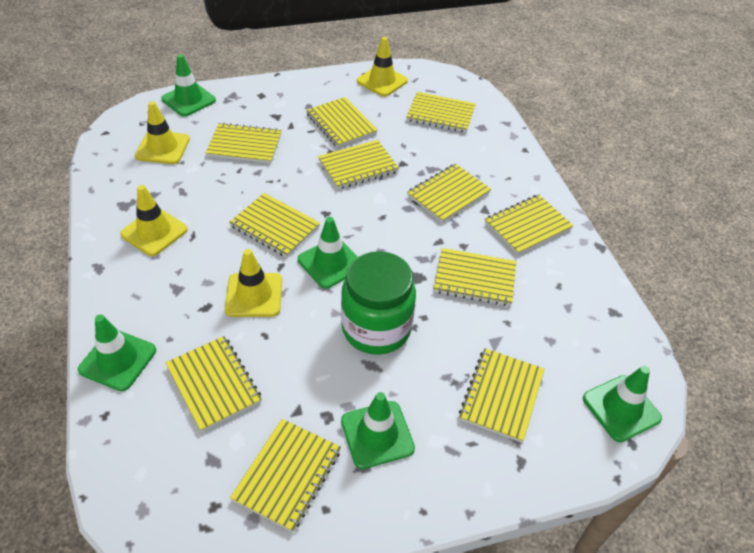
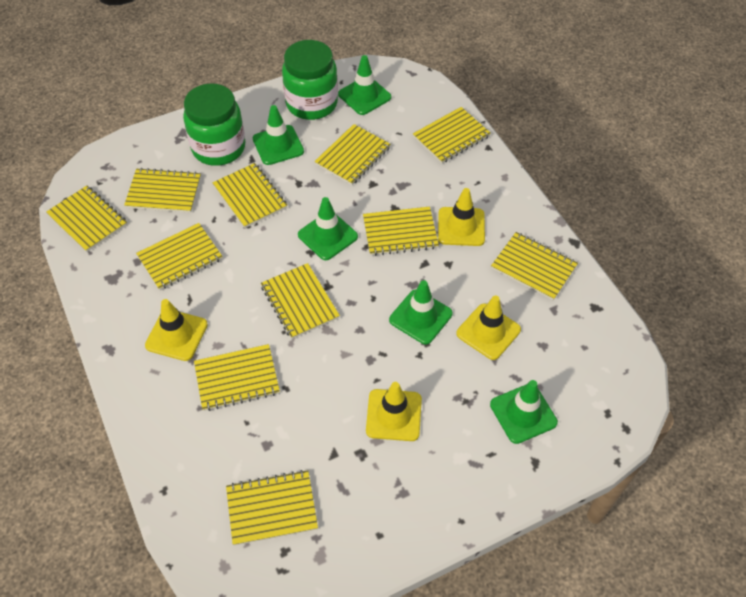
green jar: [341,251,416,355] = 1 -> [183,83,245,166] [282,40,338,120] = 2

